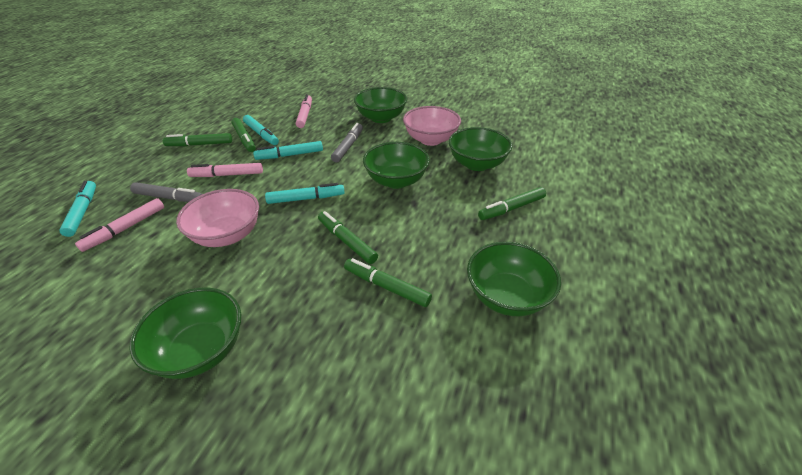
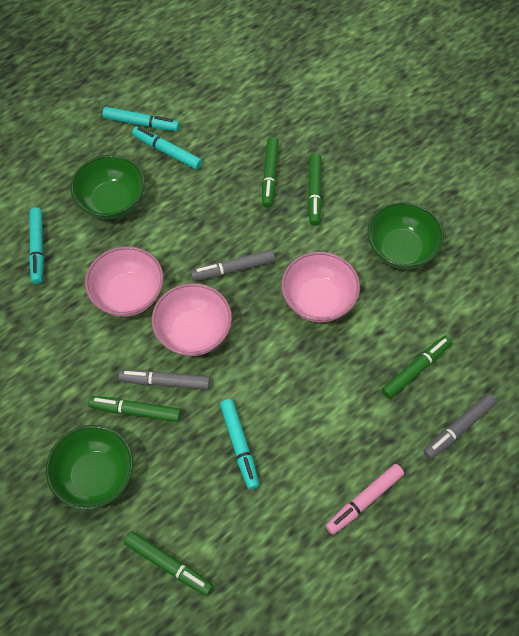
green bowl: [130,287,241,379] [354,87,407,123] [363,142,430,189] [449,127,512,171] [467,242,561,316] = 5 -> [46,425,133,510] [70,155,145,219] [367,202,444,269] = 3
grey marker: [130,182,202,202] [331,123,363,163] = 2 -> [118,370,210,390] [191,250,275,281] [423,393,497,459] = 3
pink bowl: [176,189,259,247] [403,106,461,146] = 2 -> [85,246,164,317] [152,283,232,356] [281,252,360,322] = 3
pink marker: [75,198,164,252] [187,163,263,177] [296,94,312,128] = 3 -> [326,464,404,535] = 1

